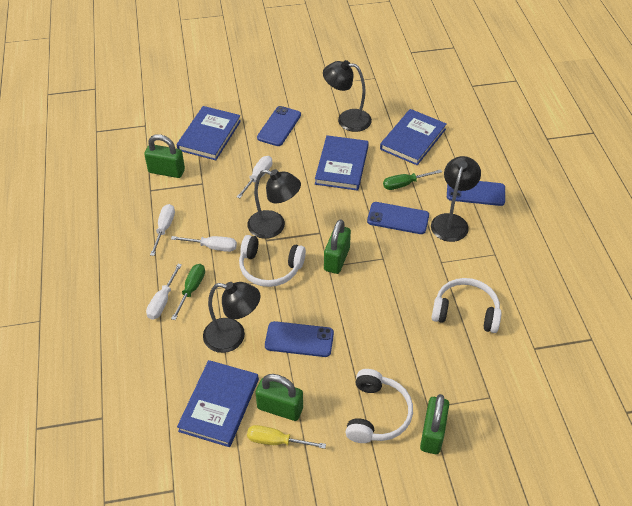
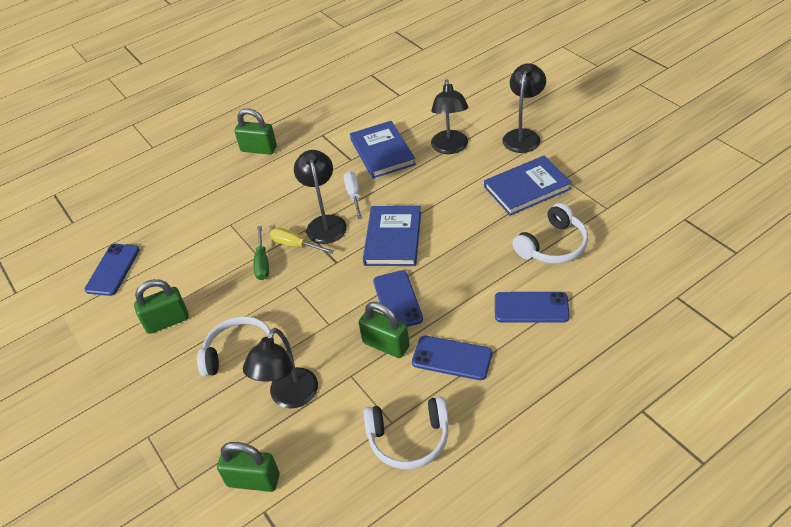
blue book: [177,106,241,160] [177,360,259,447] [315,135,369,191] [380,109,447,165] = 4 -> [350,121,416,178] [363,206,421,266] [484,156,572,216] = 3
green screwdriver: [171,264,205,320] [383,169,442,190] = 2 -> [254,226,269,280] = 1
white screwdriver: [146,264,182,320] [150,204,175,256] [171,236,237,252] [237,156,272,198] = 4 -> [344,171,362,219] = 1

